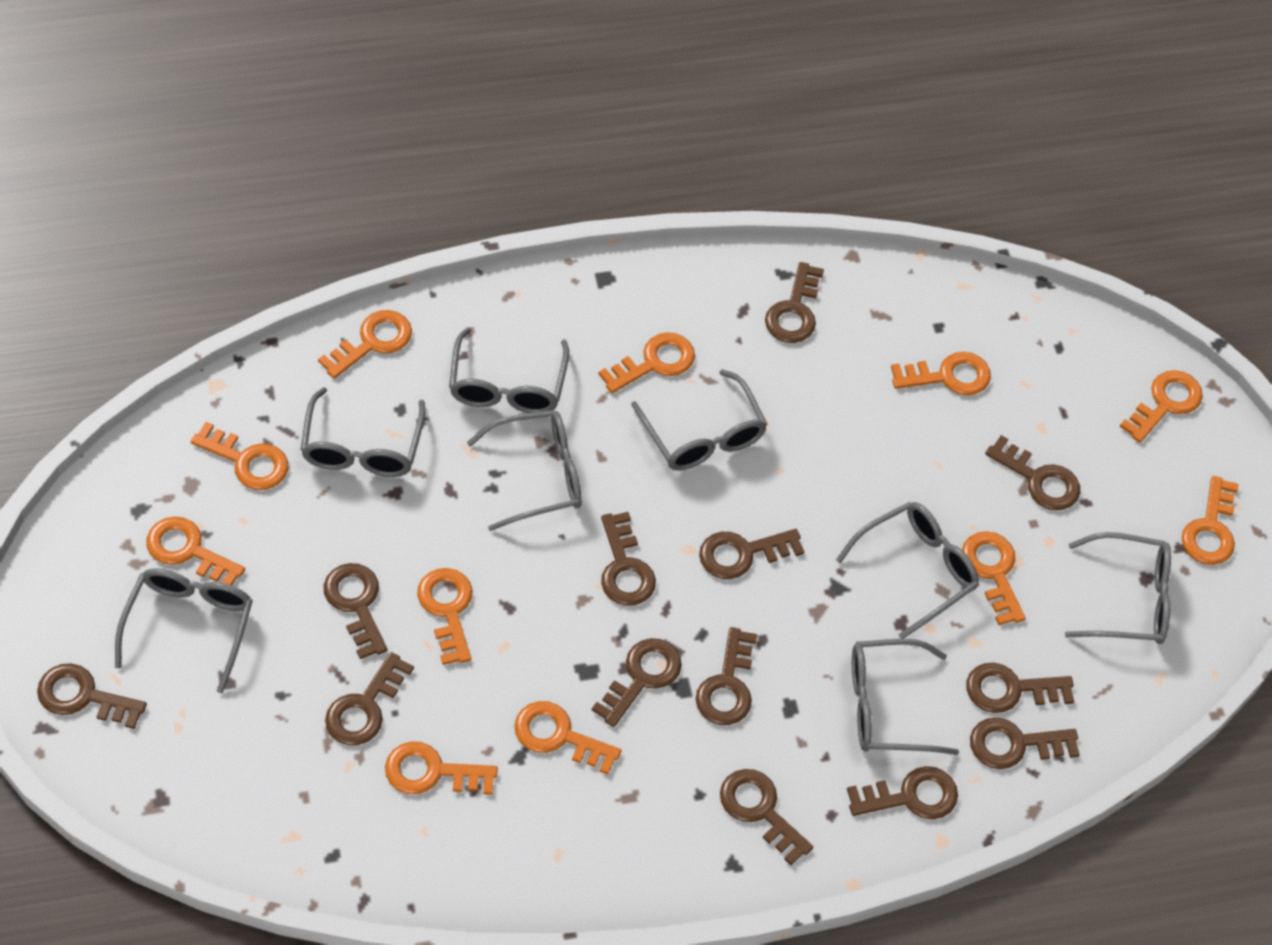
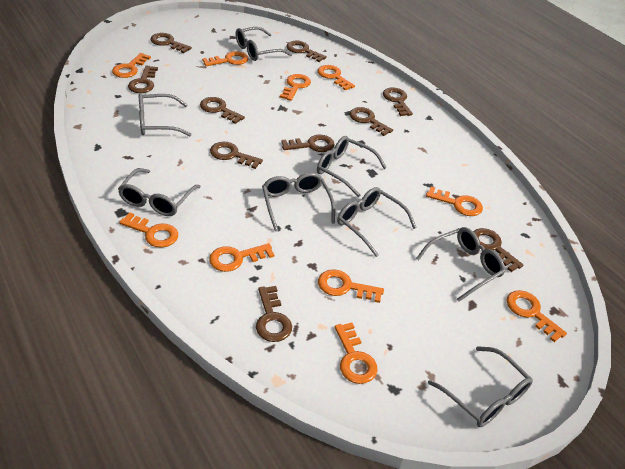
brown key: [37,663,147,729] [324,563,387,659] [325,652,414,745] [592,638,682,727] [601,512,656,606] [696,627,757,725] [699,529,804,579] [720,769,813,865] [765,262,824,343] [847,766,958,819] [966,663,1074,713] [970,717,1080,769] [985,435,1080,510] = 13 -> [128,66,158,93] [150,33,192,53] [200,97,245,124] [210,142,263,169] [256,286,292,342] [281,134,335,152] [286,41,327,62] [350,107,393,136] [383,88,413,116] [473,228,523,272] = 10
orange key: [146,516,245,585] [190,422,289,490] [318,310,412,379] [385,742,498,795] [417,568,473,665] [514,701,621,775] [599,332,695,393] [891,352,991,395] [962,531,1026,625] [1120,370,1203,443] [1182,476,1239,565] = 11 -> [112,53,151,78] [119,212,178,248] [202,51,249,66] [209,243,274,272] [280,74,311,101] [318,65,355,90] [318,269,384,303] [335,322,378,384] [426,187,483,216] [507,290,567,342] = 10

